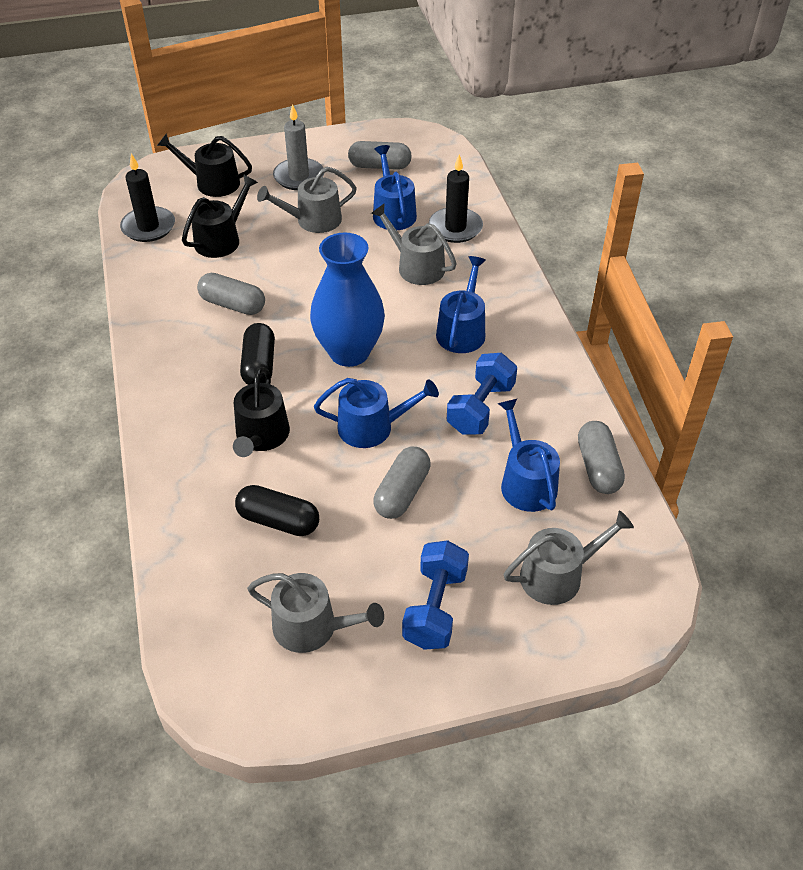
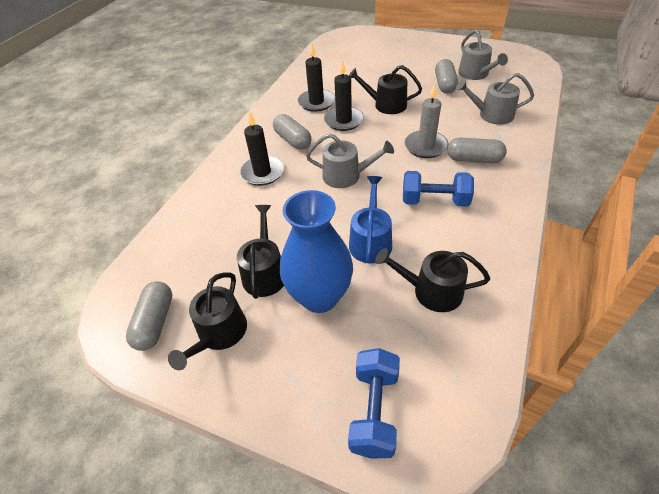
black candle: [120,153,175,242] [429,154,483,243] = 2 -> [239,111,284,186] [298,44,335,112] [324,60,364,131] = 3
black capsule: [235,485,319,536] [240,323,275,385] = 2 -> none = 0
black watering can: [157,133,252,197] [182,174,258,258] [233,367,290,457] = 3 -> [168,272,247,370] [237,205,284,299] [349,65,422,114] [375,248,490,312] = 4
blue watering can: [314,378,439,448] [373,145,417,230] [436,256,486,353] [498,399,560,512] = 4 -> [349,176,392,263] = 1
grey watering can: [247,573,384,653] [257,167,357,233] [371,204,457,285] [504,510,634,605] = 4 -> [306,133,394,188] [456,73,534,125] [458,30,508,80] = 3

